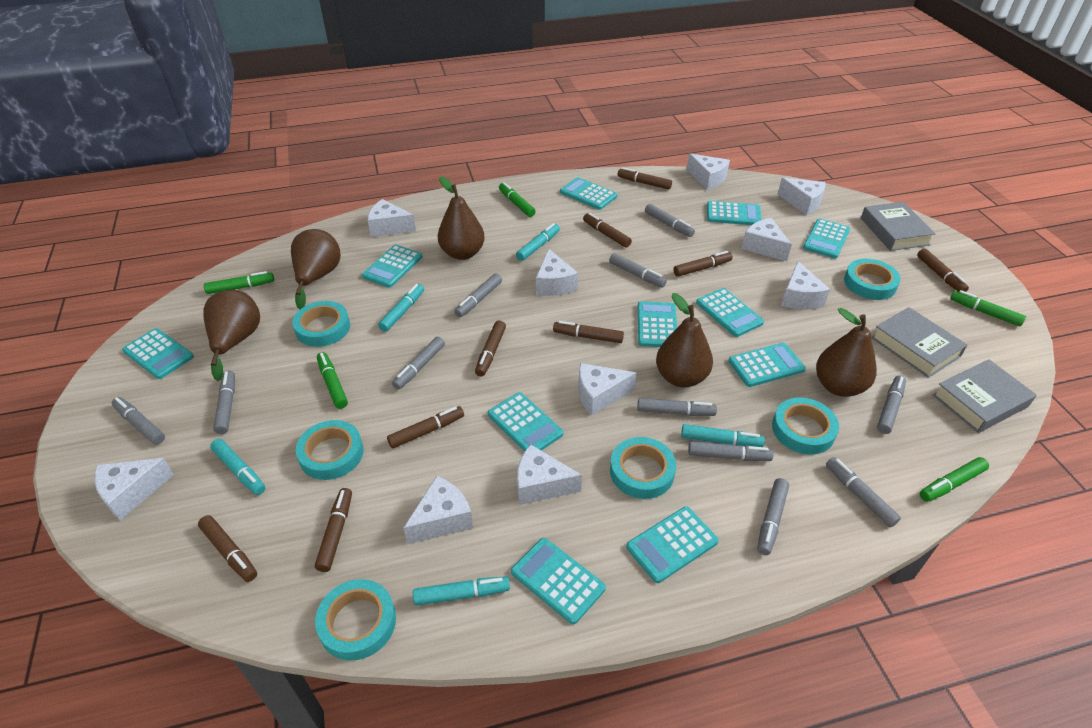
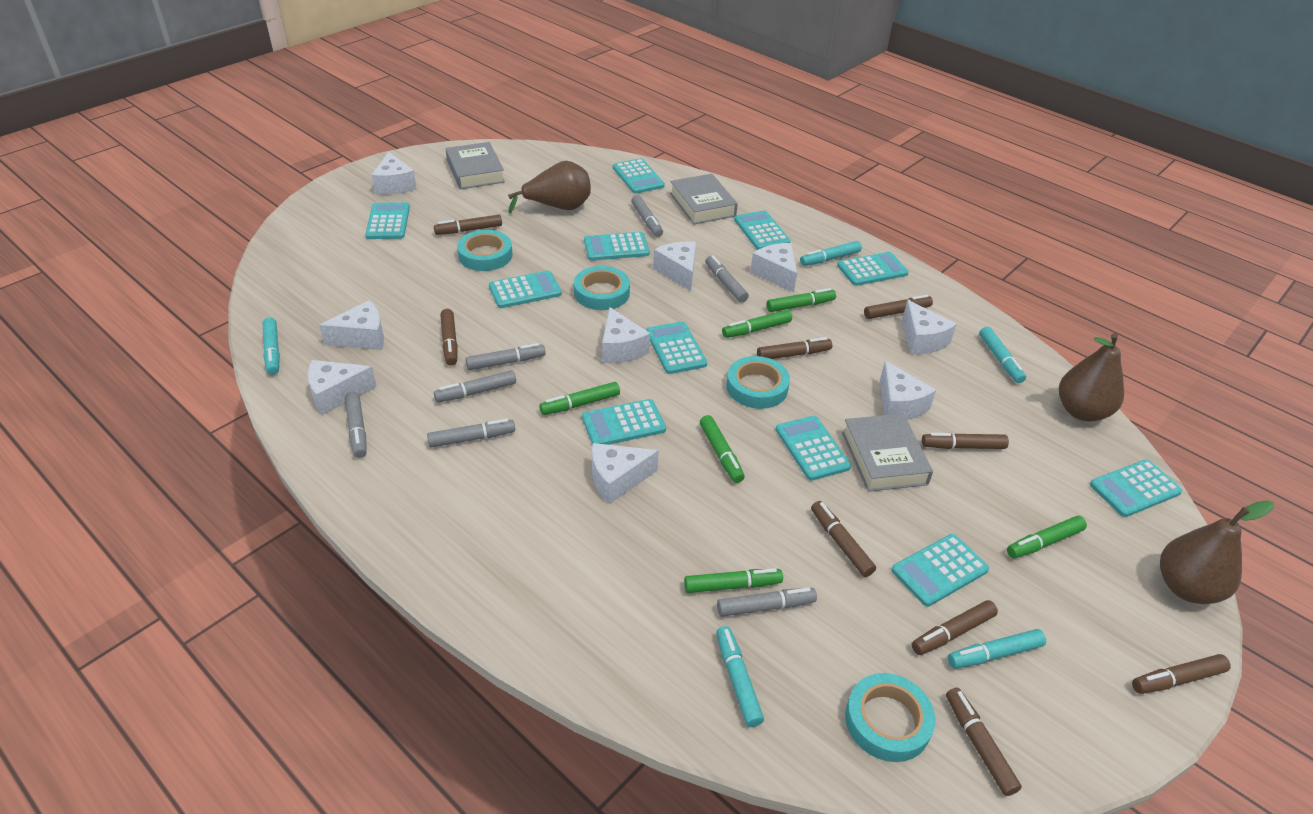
brown pear: [203,290,260,381] [291,229,341,309] [438,176,485,260] [656,293,713,387] [816,308,877,397] = 5 -> [508,161,591,213] [1059,333,1124,422] [1160,501,1274,604] = 3
green marker: [204,271,274,294] [317,352,348,409] [499,182,536,217] [920,457,989,502] [950,290,1026,326] = 5 -> [539,382,620,415] [684,568,783,593] [700,415,745,483] [722,310,792,338] [766,288,836,312] [1007,516,1087,558] = 6
grey marker: [112,397,165,445] [213,370,235,434] [392,337,445,390] [454,273,502,317] [609,253,667,287] [637,398,717,416] [645,204,695,237] [688,441,773,461] [757,478,789,555] [826,457,901,527] [877,376,906,434] = 11 -> [345,391,367,458] [427,419,515,447] [434,370,516,402] [465,343,546,370] [631,195,663,237] [705,255,749,302] [717,588,817,617] = 7
turquoise tape: [292,301,350,347] [296,420,363,480] [315,579,396,661] [610,437,676,499] [772,398,839,454] [844,259,901,300] = 6 -> [457,230,512,271] [574,266,630,310] [726,356,790,409] [845,673,935,762] = 4
white cheese: [95,458,174,521] [368,199,416,237] [403,476,473,544] [517,444,582,505] [536,249,578,296] [578,363,636,416] [687,154,730,190] [741,218,792,261] [777,178,826,215] [781,261,830,309] = 10 -> [308,360,377,415] [319,300,384,350] [371,152,417,195] [592,443,659,504] [602,307,650,363] [653,241,696,291] [750,243,797,293] [880,361,936,420] [902,300,957,354] = 9

